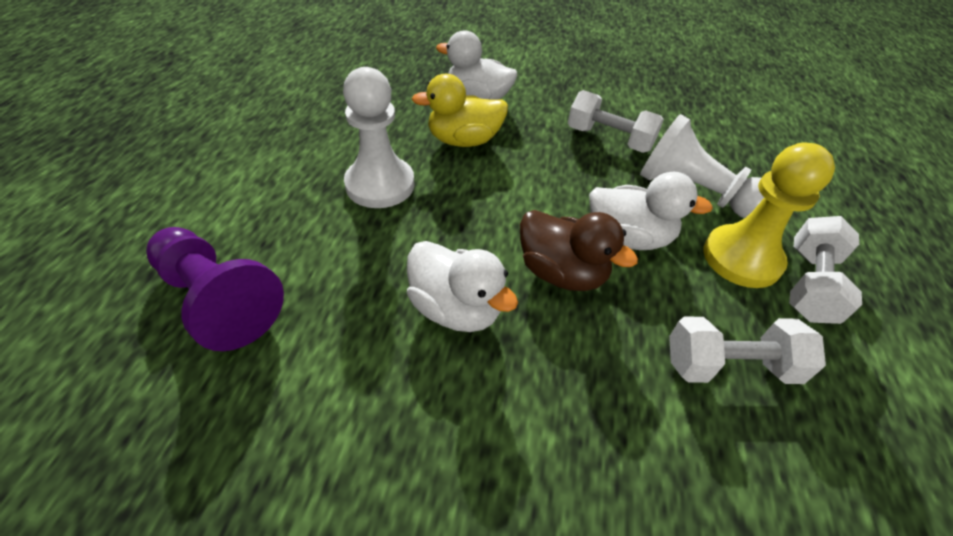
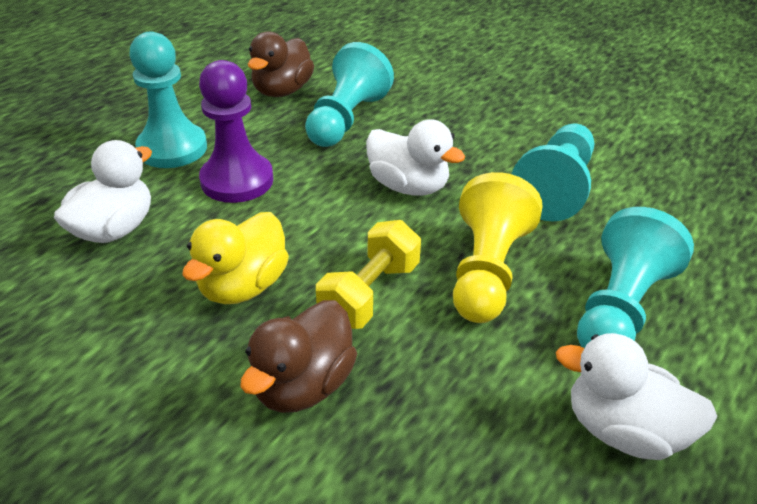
brown duck: [520,210,638,291] = 1 -> [241,300,357,413] [248,31,314,97] = 2
turquoise pawn: none = 0 -> [129,32,207,168] [305,42,394,147] [512,124,594,221] [577,207,694,348] = 4
white dumbbell: [568,90,664,153] [669,316,826,384] [789,216,862,324] = 3 -> none = 0
white pawn: [343,67,415,208] [640,114,764,218] = 2 -> none = 0
yellow dumbbell: none = 0 -> [316,220,421,329] = 1

